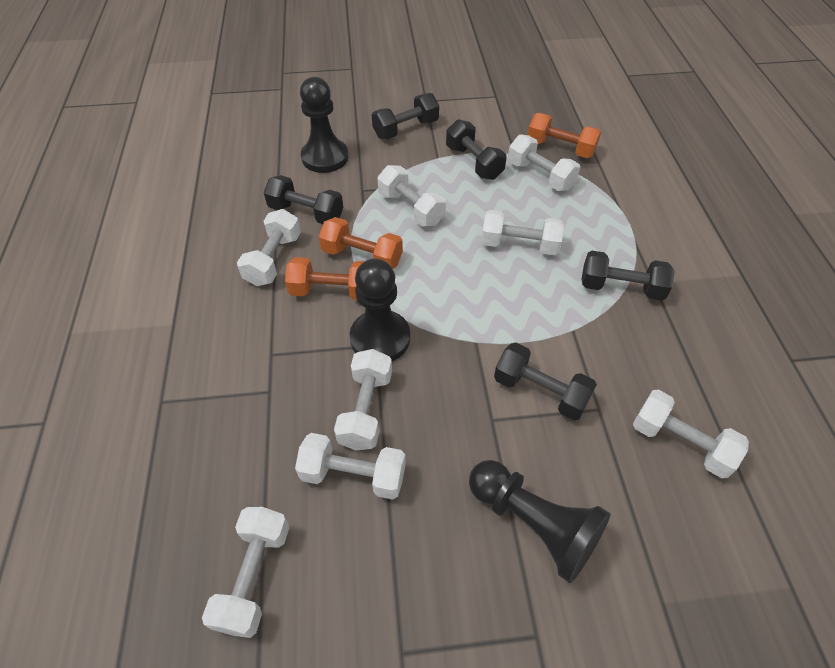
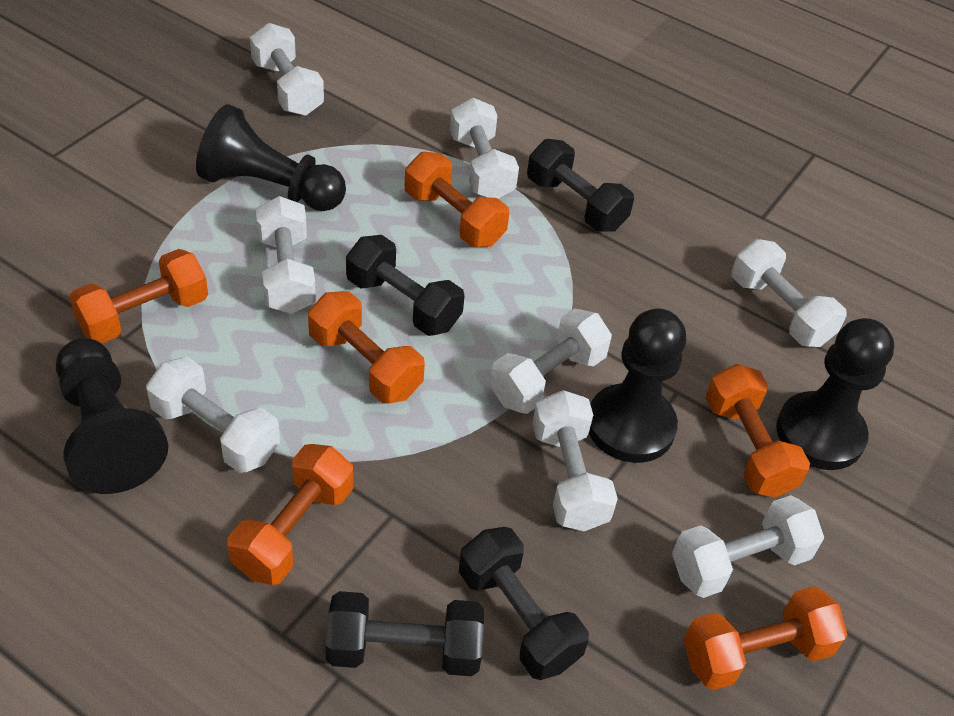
black dumbbell: [264,175,343,224] [372,93,439,139] [446,119,507,180] [494,342,597,420] [581,251,675,301] = 5 -> [325,591,484,676] [346,235,465,336] [459,527,589,680] [527,139,634,232] = 4
black pawn: [300,77,349,173] [350,258,410,361] [469,460,611,583] = 3 -> [56,338,168,494] [196,104,346,211] [589,309,686,463] [776,318,894,470] = 4
orange dumbbell: [285,257,365,300] [319,217,403,269] [528,113,601,158] = 3 -> [69,249,208,344] [227,444,353,585] [308,291,425,404] [404,152,509,247] [684,586,847,690] [705,364,810,498] = 6

